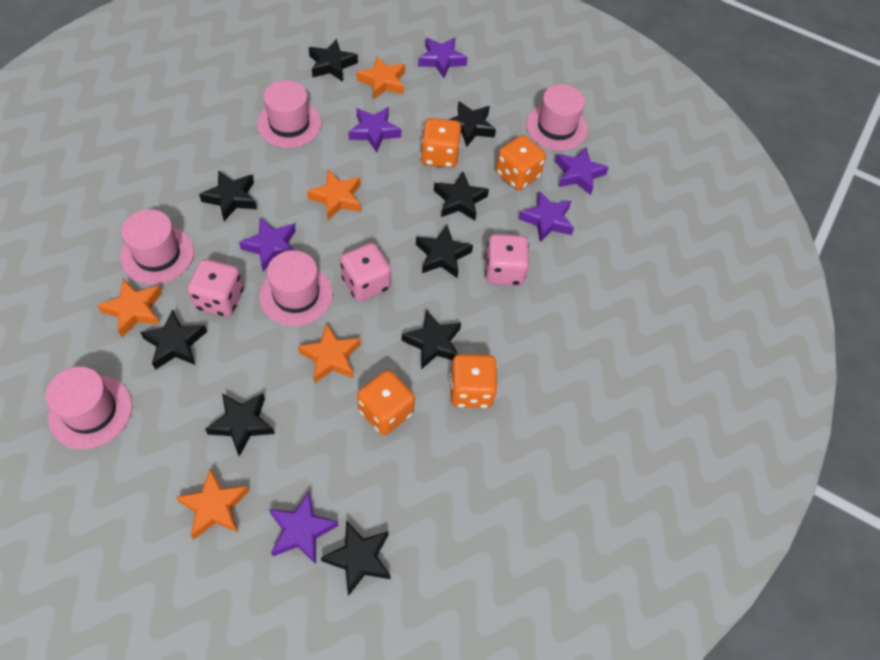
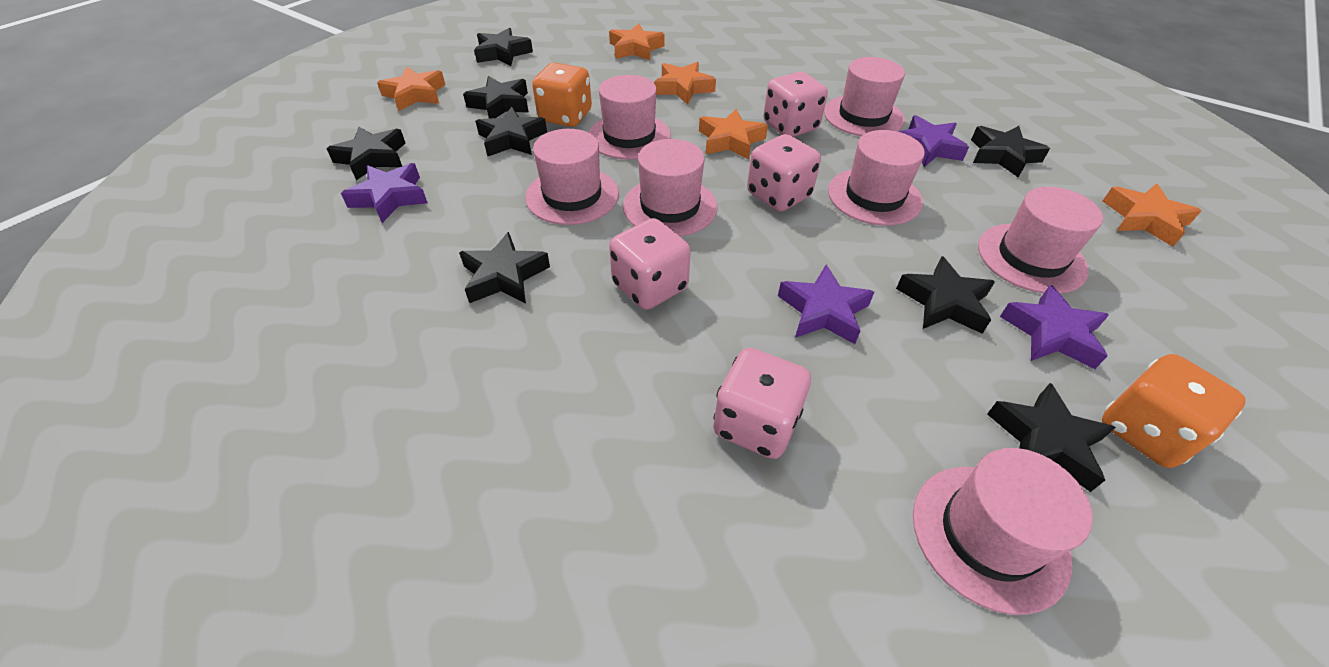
black star: [140,309,207,370] [199,170,257,221] [205,393,275,457] [309,39,358,82] [321,520,390,596] [402,310,461,369] [416,225,473,278] [434,172,489,221] [448,101,496,147] = 9 -> [327,126,405,180] [459,232,550,304] [463,76,529,119] [474,28,533,66] [475,107,547,156] [896,256,995,334] [971,126,1050,177] [987,383,1116,492] = 8
orange dice: [357,370,415,435] [421,118,461,168] [450,354,498,408] [496,135,546,190] = 4 -> [532,63,592,127] [1102,354,1246,468] = 2
pink dice: [188,259,244,317] [340,243,391,302] [485,234,529,286] = 3 -> [609,218,691,310] [713,348,811,459] [747,134,821,211] [763,72,828,137] = 4
pink hat: [46,367,132,449] [120,209,194,284] [257,80,321,148] [259,250,333,326] [526,84,588,150] = 5 -> [525,129,619,225] [589,75,671,160] [623,139,717,236] [824,57,905,136] [828,130,925,226] [913,448,1093,615] [978,187,1103,294] = 7
purple star: [239,218,296,271] [269,491,339,564] [348,107,401,153] [418,37,468,78] [519,191,574,242] [555,147,609,195] = 6 -> [341,163,428,223] [778,265,874,344] [899,115,969,167] [1000,285,1109,369] = 4

